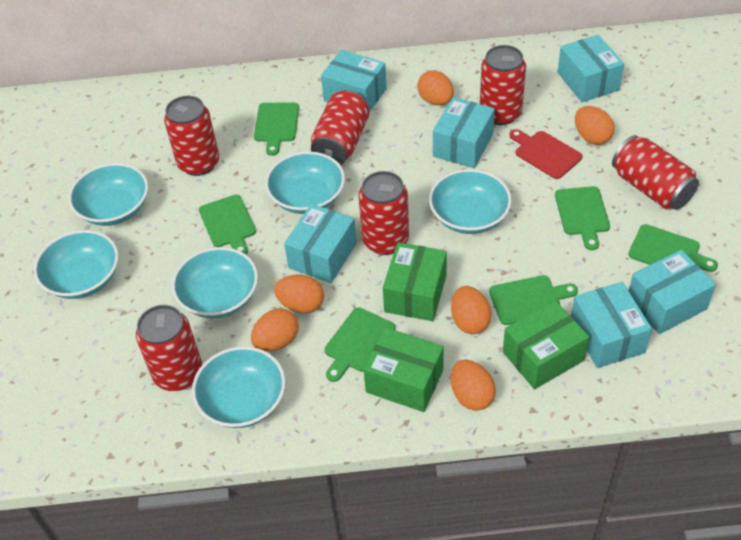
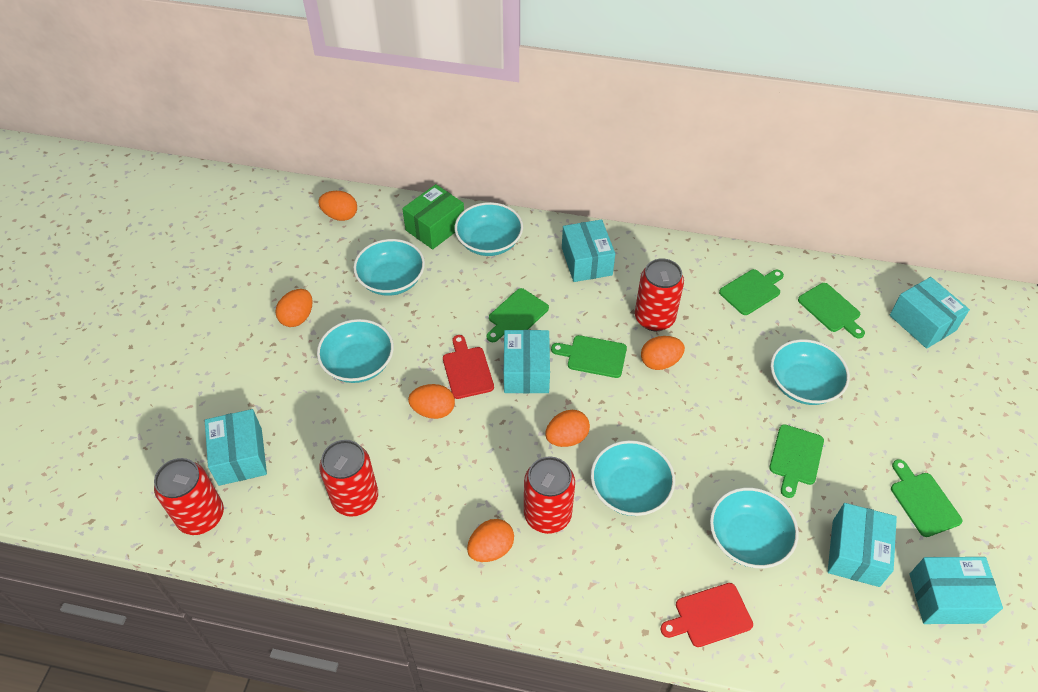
green box: [363,327,444,412] [383,242,447,321] [503,300,589,389] = 3 -> [402,184,464,249] = 1
red can: [136,305,202,391] [164,96,219,176] [311,90,370,165] [358,171,409,255] [480,45,526,125] [612,135,699,210] = 6 -> [154,458,224,535] [319,440,378,517] [524,456,575,534] [635,258,684,331] = 4
red cutting board: [509,129,583,179] = 1 -> [443,335,494,399] [661,583,753,647] = 2

